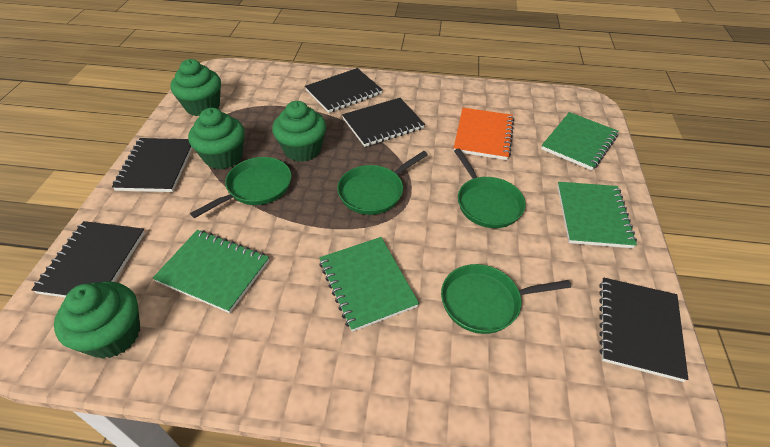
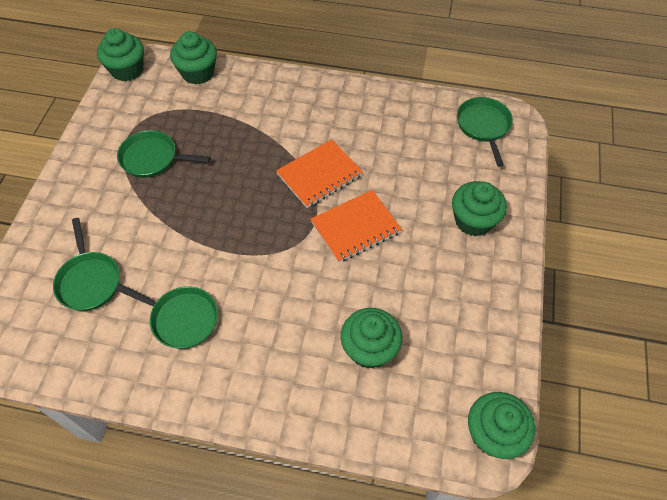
black notebook: [32,221,145,297] [112,138,192,192] [305,68,383,113] [342,98,425,147] [599,277,688,382] = 5 -> none = 0
green cupcake: [54,281,140,359] [171,59,221,116] [188,108,245,169] [272,101,326,162] = 4 -> [97,28,144,81] [170,31,217,85] [340,308,402,369] [452,181,507,236] [468,392,535,459] = 5
green notebook: [153,230,269,313] [319,237,419,332] [541,112,619,170] [557,182,637,248] = 4 -> none = 0
orange notebook: [454,108,514,160] = 1 -> [276,139,363,208] [311,190,402,263] = 2

